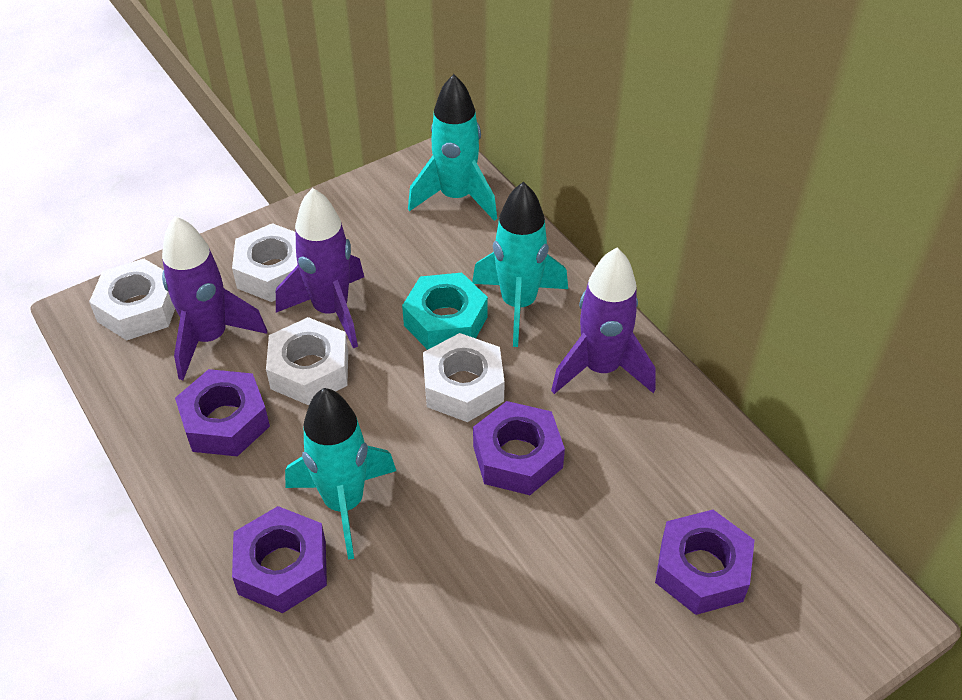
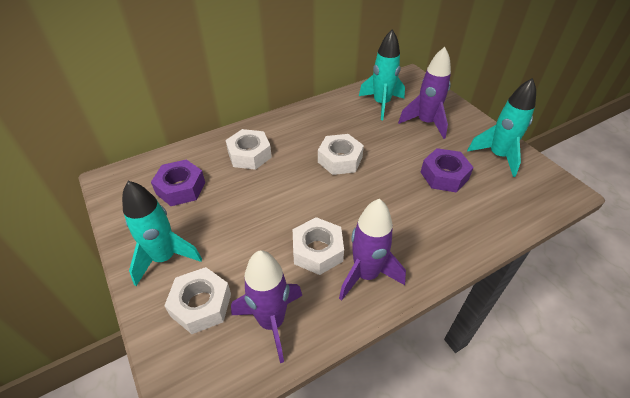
purple nut: [175,369,270,457] [232,506,327,613] [473,401,565,495] [655,510,755,615] = 4 -> [151,159,205,206] [421,148,474,193] = 2
turquoise nut: [402,273,488,350] = 1 -> none = 0

